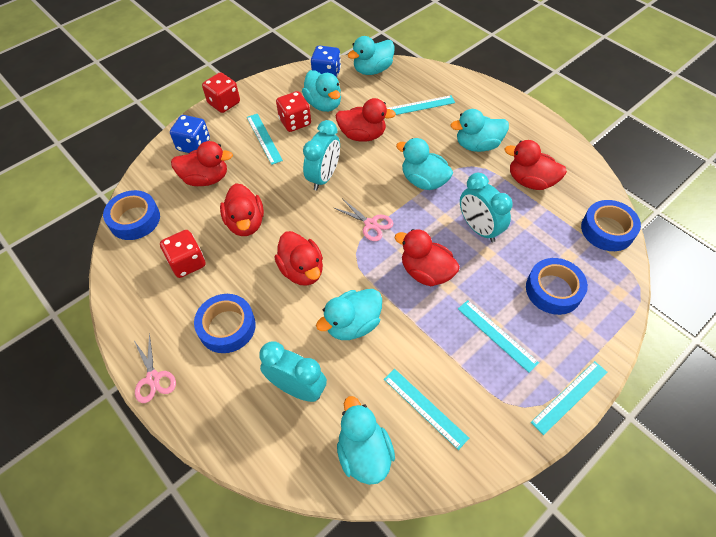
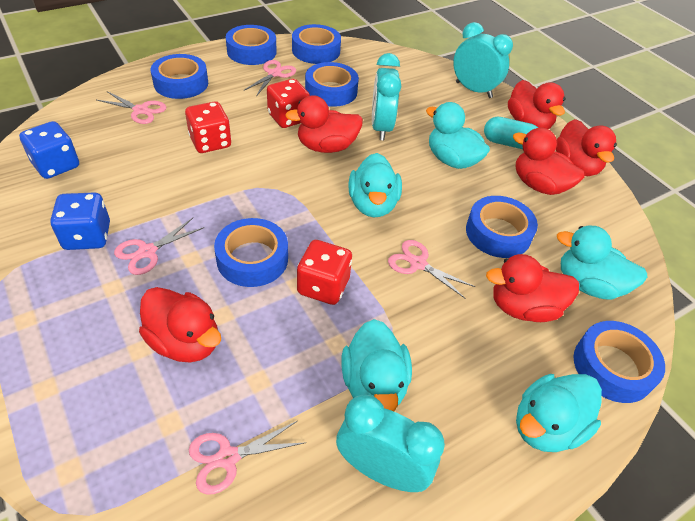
blue tape: [103,190,160,240] [194,294,256,353] [526,258,588,315] [581,200,641,251] = 4 -> [151,54,208,99] [214,218,288,287] [226,25,277,65] [292,24,341,64] [305,62,359,107] [466,196,538,258] [574,321,665,403] = 7
pink scissors: [134,333,176,403] [334,199,393,241] = 2 -> [97,91,166,124] [114,218,204,275] [189,421,306,494] [243,60,296,96] [388,240,475,299] = 5
turquoise capsule: none = 0 -> [484,117,538,149] = 1
turquoise duck: [302,70,341,112] [316,289,382,340] [337,396,395,485] [348,36,395,75] [396,138,453,190] [450,109,509,152] = 6 -> [342,319,412,411] [348,153,402,217] [426,102,490,169] [516,374,602,452] [557,226,648,300] = 5
turquoise ruler: [247,114,283,165] [384,369,469,450] [387,95,455,115] [458,300,539,372] [531,361,608,435] = 5 -> none = 0

